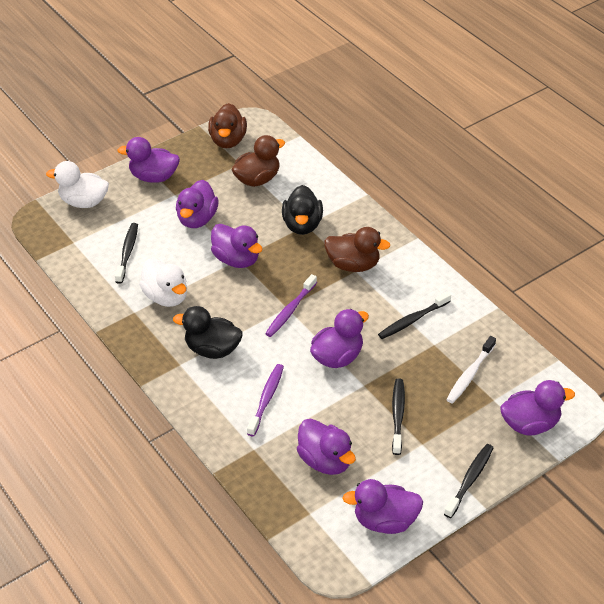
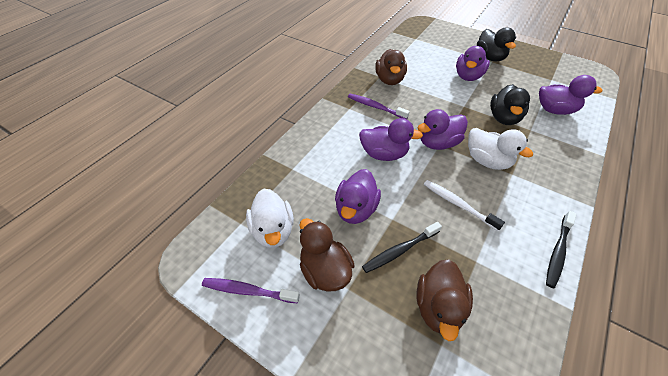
black toothbrush: [115,223,138,284] [378,292,451,339] [392,378,405,455] [444,444,494,518] = 4 -> [362,222,442,273] [546,211,576,288] = 2
purple duck: [117,137,180,183] [176,180,219,228] [211,224,263,268] [297,419,356,475] [310,309,369,368] [342,479,423,534] [500,380,575,436] = 7 -> [335,169,381,224] [359,118,423,161] [418,109,468,150] [456,46,490,81] [539,75,602,115] = 5

